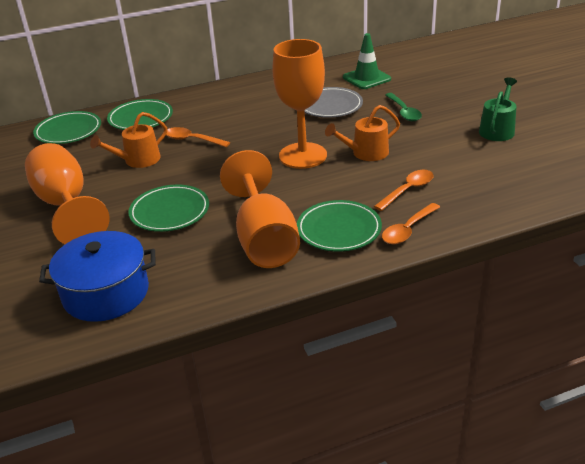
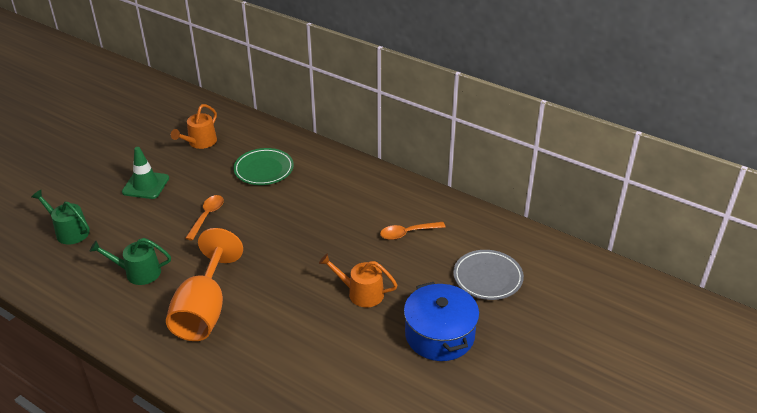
green plate: [33,111,101,144] [107,99,173,130] [128,185,209,232] [297,200,382,252] = 4 -> [233,148,294,185] = 1
green spoon: [385,93,422,121] = 1 -> none = 0
green watering can: [479,77,517,141] = 1 -> [32,190,90,244] [89,238,171,285] = 2
orange goblet: [25,143,110,244] [220,150,300,268] [272,39,327,169] = 3 -> [166,228,243,341] = 1
orange spoon: [166,127,230,147] [374,170,434,211] [382,203,440,244] = 3 -> [185,195,224,241] [380,222,445,240] = 2

